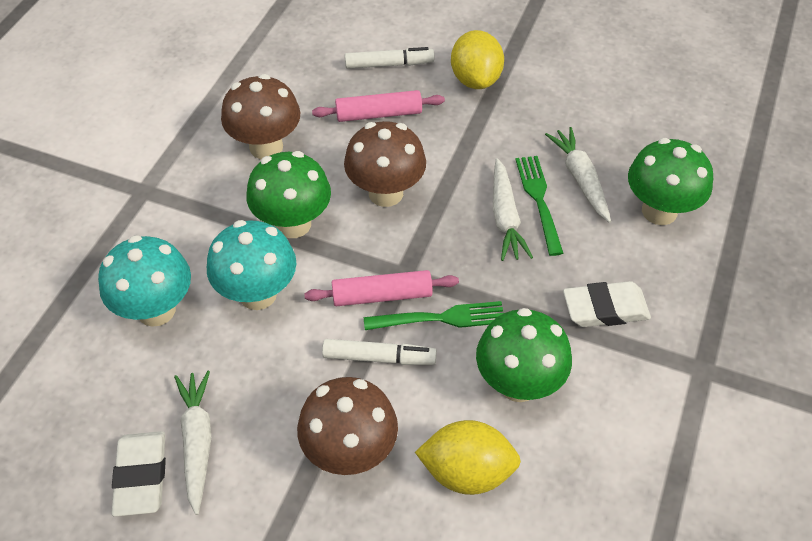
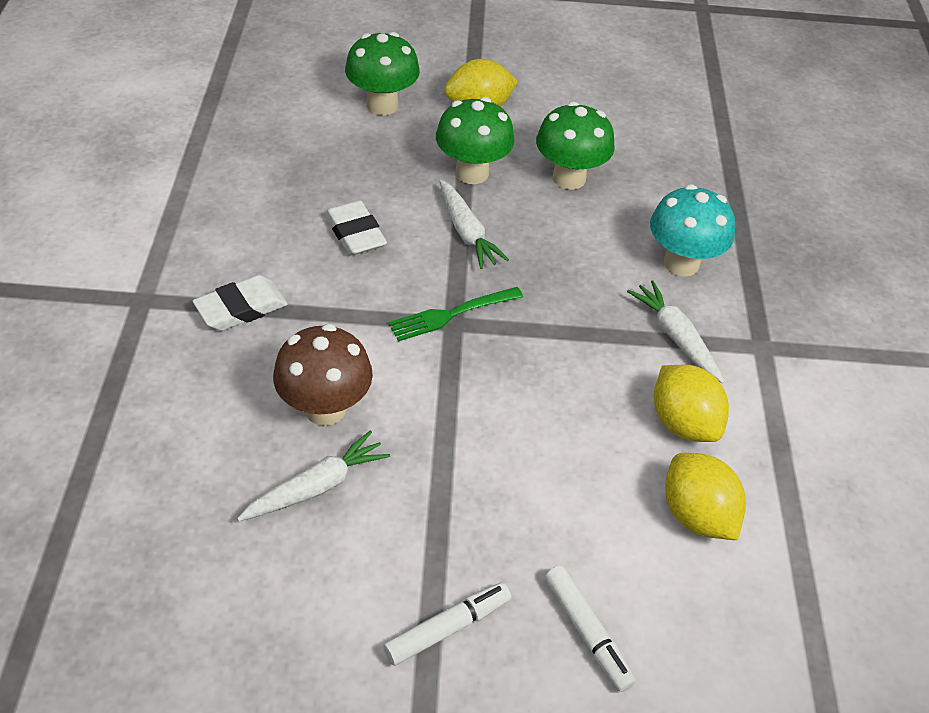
brown mushroom: [221,74,301,159] [297,377,398,475] [344,121,426,207] = 3 -> [273,324,373,426] = 1
green fork: [364,301,503,330] [515,156,563,256] = 2 -> [389,287,523,342] = 1
pink rolling pin: [304,270,459,306] [312,90,445,122] = 2 -> none = 0
turquoise mushroom: [98,235,191,327] [207,220,296,310] = 2 -> [650,184,735,276] = 1
yellow lemon: [415,420,521,495] [451,30,504,89] = 2 -> [444,59,518,106] [654,365,729,442] [665,453,746,540] = 3

